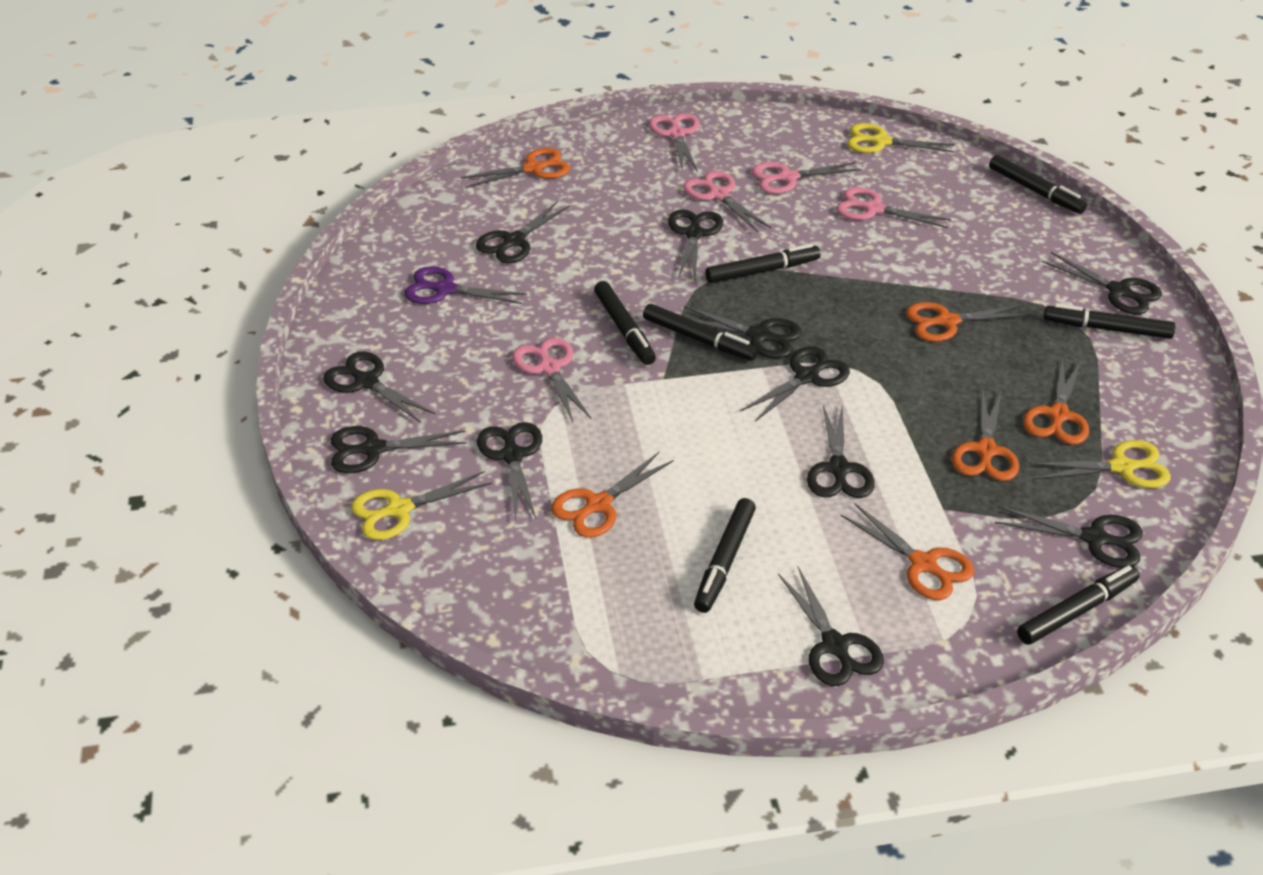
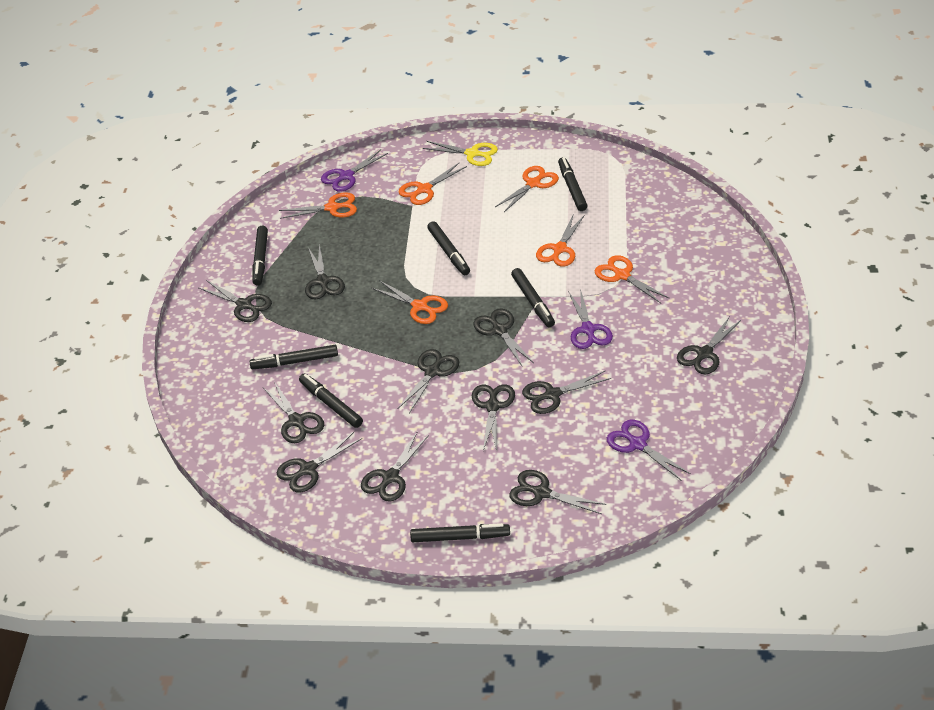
pink scissors: [512,338,591,422] [649,113,700,172] [683,171,771,232] [751,162,862,194] [836,187,952,228] = 5 -> none = 0
purple scissors: [404,266,527,304] = 1 -> [321,150,388,192] [568,289,613,349] [607,420,691,481] = 3
yellow scissors: [351,471,492,540] [847,123,955,153] [1028,440,1171,488] = 3 -> [423,141,498,166] = 1

